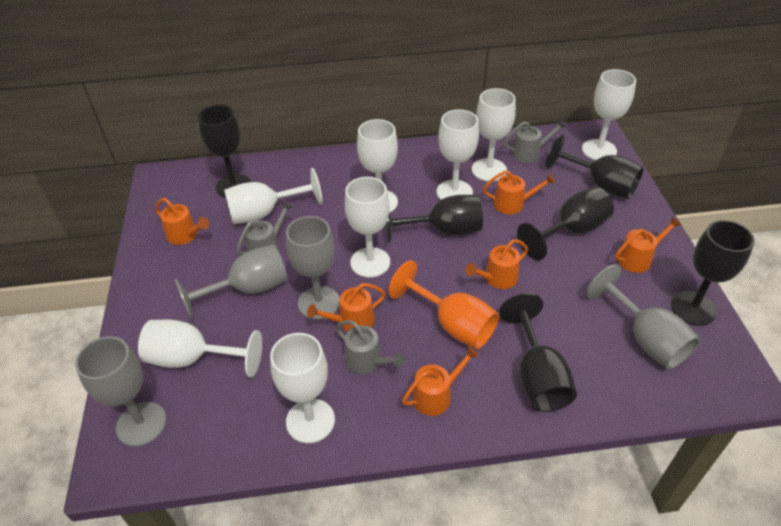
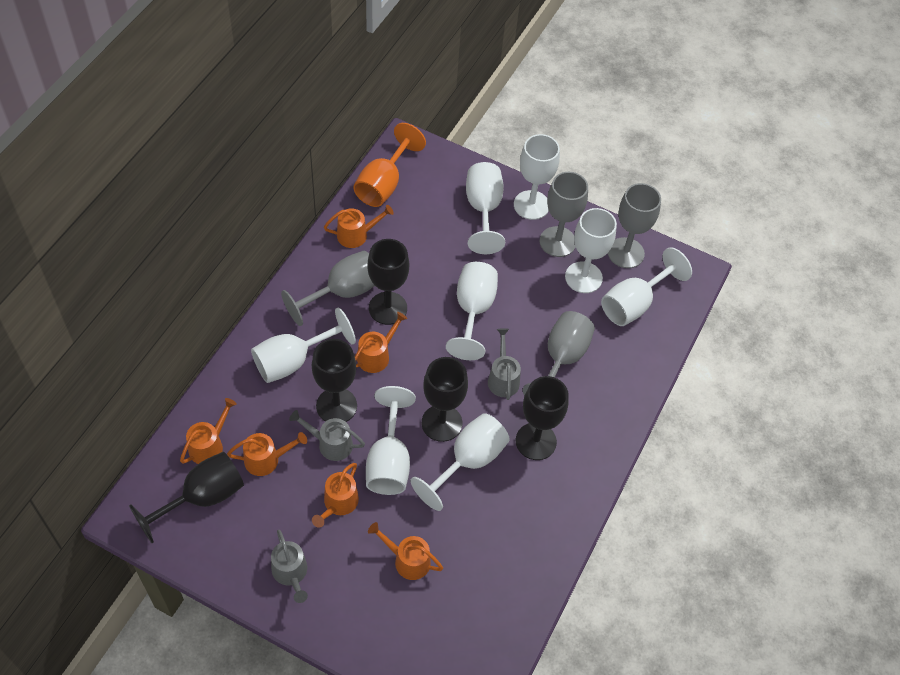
black goblet: [198,105,251,198] [385,195,483,243] [499,293,577,412] [517,187,614,260] [546,134,644,199] [671,220,755,326] = 6 -> [129,452,244,543] [312,339,357,422] [367,239,409,325] [422,357,468,442] [516,376,569,460] = 5

